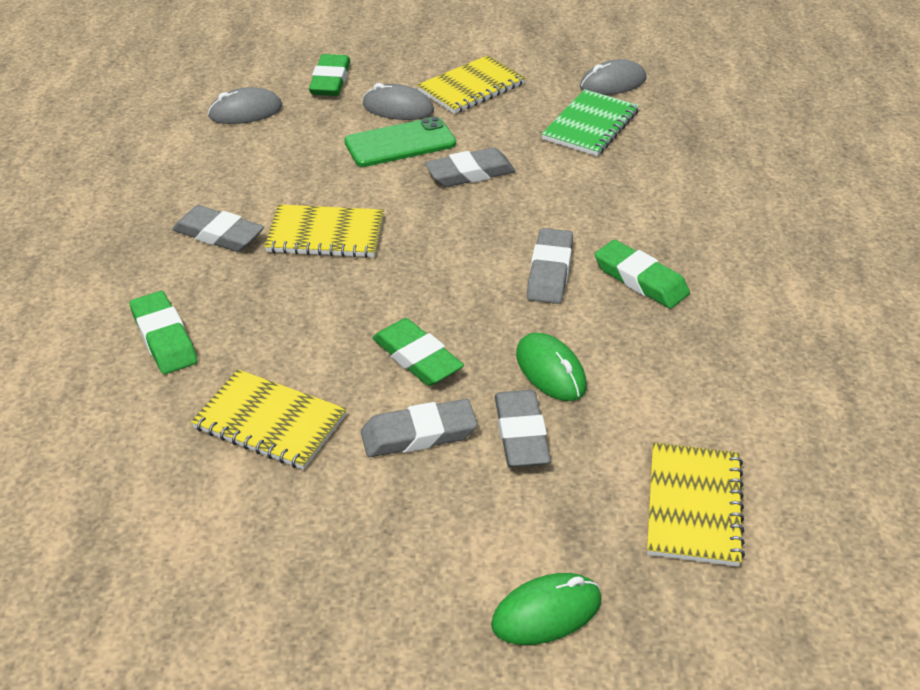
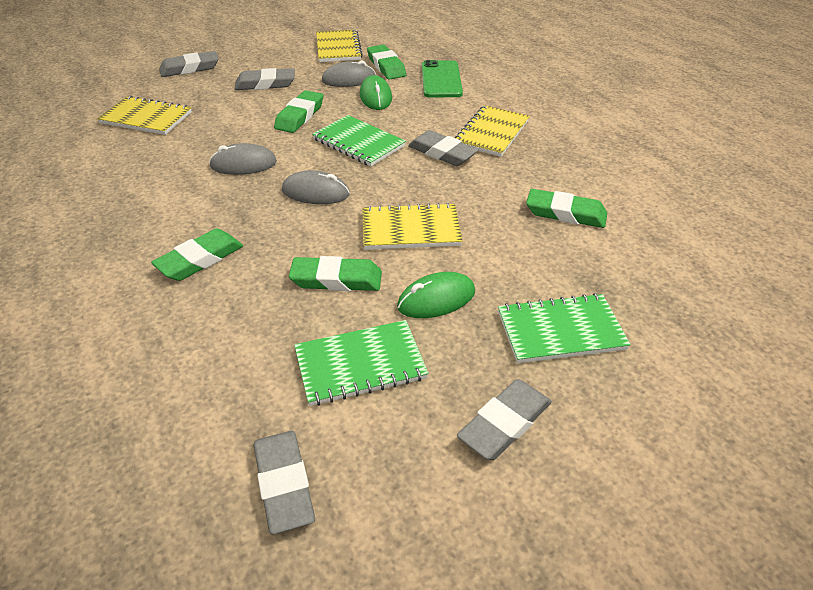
green eraser: [130,291,197,374] [309,54,351,96] [372,318,464,386] [595,240,690,309] = 4 -> [151,228,243,281] [274,90,323,133] [289,256,382,291] [367,45,406,80] [526,189,607,228] = 5
green notebook: [542,89,639,156] = 1 -> [294,320,429,406] [312,115,406,166] [498,293,631,363] = 3

